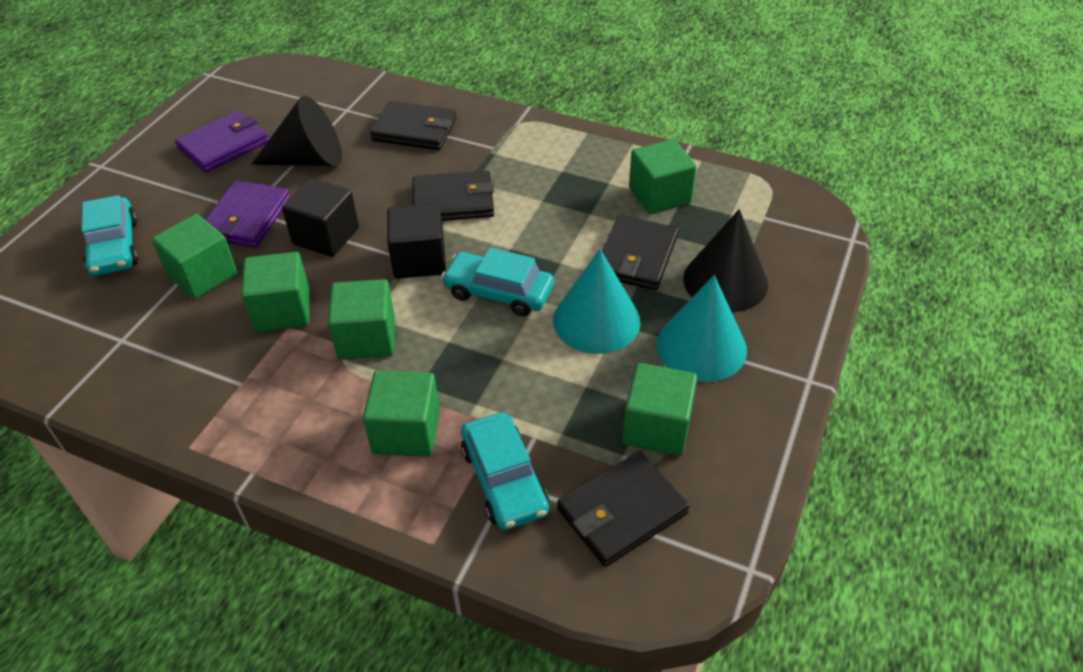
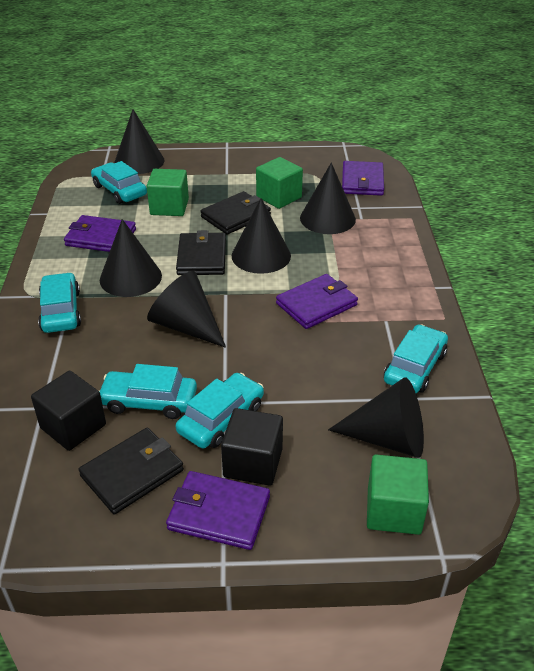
black cone: [252,96,342,166] [683,209,768,312] = 2 -> [100,219,162,297] [114,109,164,174] [147,271,226,348] [232,198,291,274] [300,163,356,234] [328,377,424,458] = 6
black wallet: [370,101,456,150] [412,171,494,221] [557,451,690,567] [602,215,679,290] = 4 -> [78,428,184,514] [176,230,226,275] [201,191,271,235] = 3
green cube: [152,214,237,299] [241,252,310,332] [328,279,395,359] [363,371,440,457] [622,363,697,456] [629,139,696,214] = 6 -> [147,169,189,216] [256,157,303,209] [367,455,429,535] = 3
purple wallet: [175,111,269,173] [205,180,291,248] = 2 -> [64,215,136,252] [166,471,270,550] [276,274,358,329] [342,161,384,196] = 4
turquoise car: [81,195,139,276] [441,247,554,316] [461,412,549,530] = 3 -> [38,272,81,333] [91,161,147,204] [99,364,197,419] [176,373,264,448] [384,324,448,393] = 5
turquoise cone: [553,249,640,354] [657,275,747,382] = 2 -> none = 0

